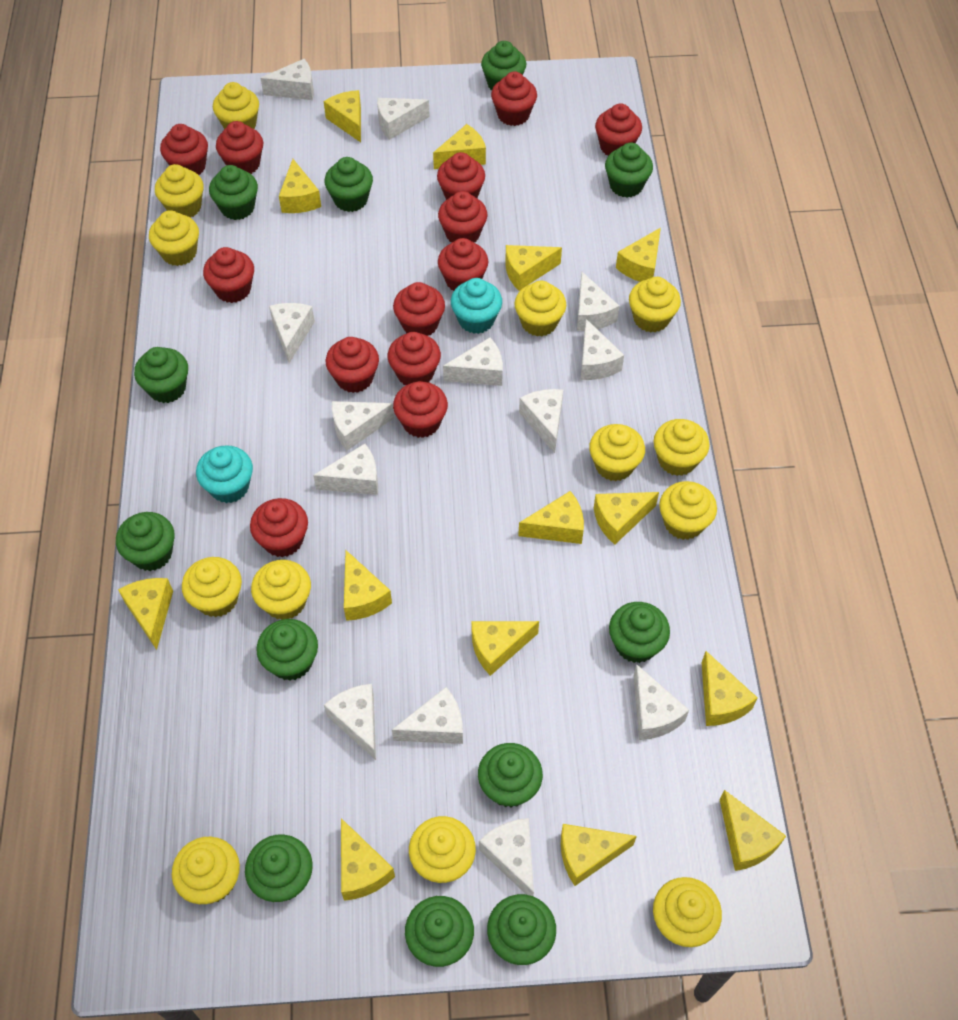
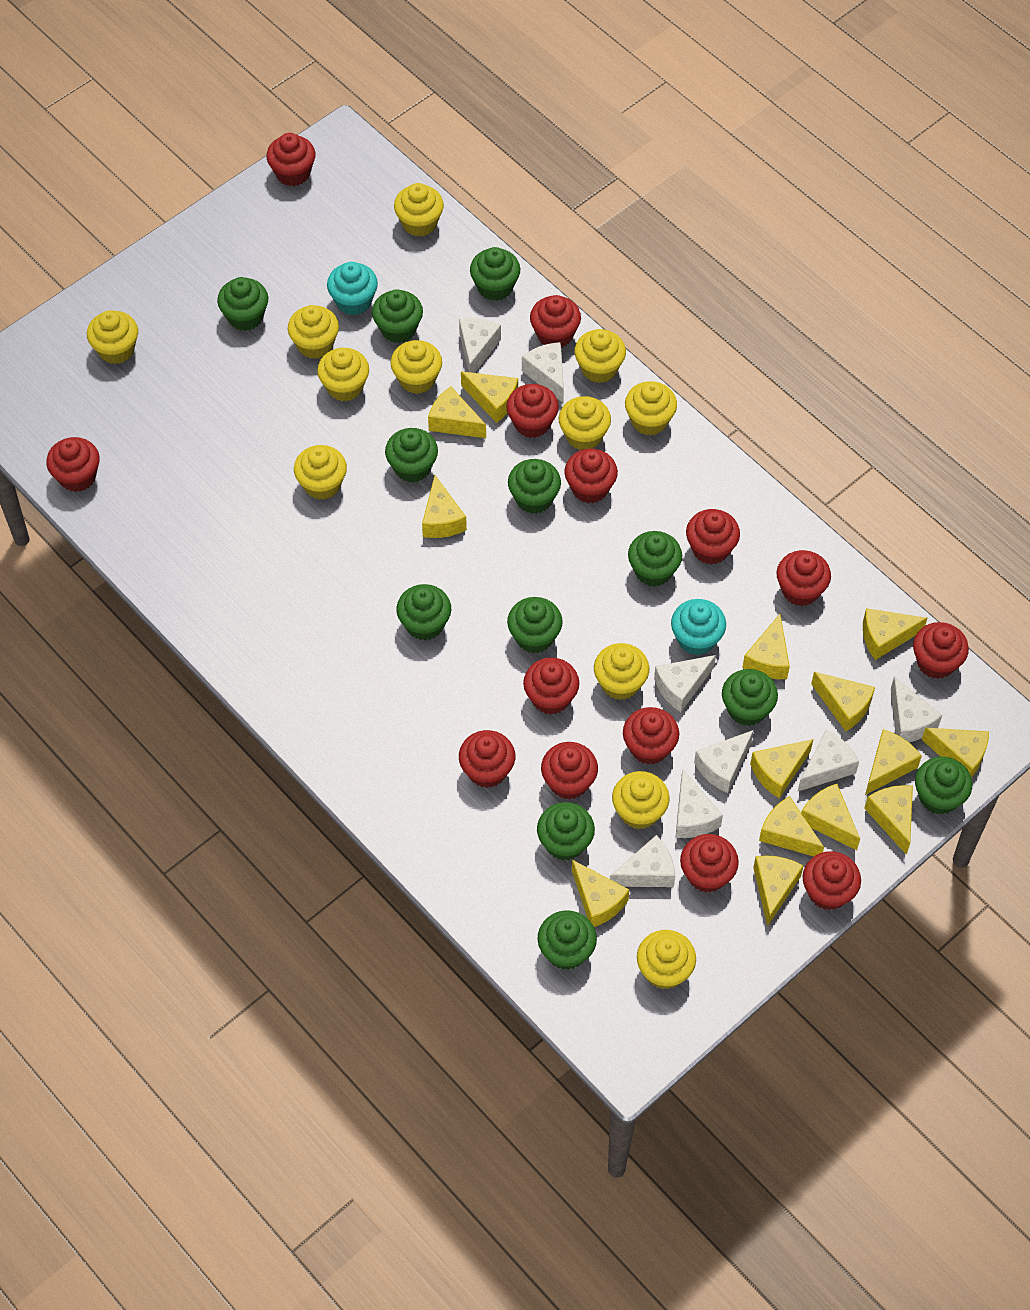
red cupcake: [160,124,208,175] [203,247,254,303] [216,121,263,174] [250,498,308,557] [326,337,379,393] [388,332,441,385] [393,282,445,336] [393,381,448,438] [437,152,485,200] [438,191,487,242] [438,238,488,291] [491,72,537,126] [595,103,642,156] = 13 -> [46,437,100,492] [266,133,315,186] [459,730,515,788] [506,384,559,438] [523,658,579,715] [530,295,581,348] [541,742,598,800] [564,449,618,503] [623,707,679,765] [680,834,739,893] [686,509,740,565] [776,550,831,606] [803,851,861,910] [913,622,969,679] = 14
white cheese: [261,59,314,100] [269,303,315,363] [313,444,378,495] [324,684,376,760] [332,401,394,451] [377,98,430,140] [392,687,463,744] [443,338,503,386] [479,818,534,896] [519,389,563,453] [577,272,619,331] [581,319,624,380] [633,664,689,740] = 13 -> [459,318,501,373] [522,342,564,403] [610,835,675,887] [654,655,716,712] [675,769,723,838] [694,730,754,793] [797,730,859,792] [891,676,942,742] = 8
yellow cupcake: [149,210,199,266] [155,164,204,218] [172,837,240,904] [182,557,242,617] [213,82,259,129] [251,560,311,620] [409,816,476,883] [515,281,566,336] [589,424,645,481] [629,277,681,332] [653,877,722,947] [654,419,710,476] [659,481,717,540] = 13 -> [87,310,138,364] [288,305,339,359] [294,445,347,500] [317,348,369,402] [390,340,442,394] [394,183,444,237] [559,396,611,450] [574,329,626,383] [594,643,649,700] [612,771,670,829] [625,381,677,435] [637,930,696,989] = 12

